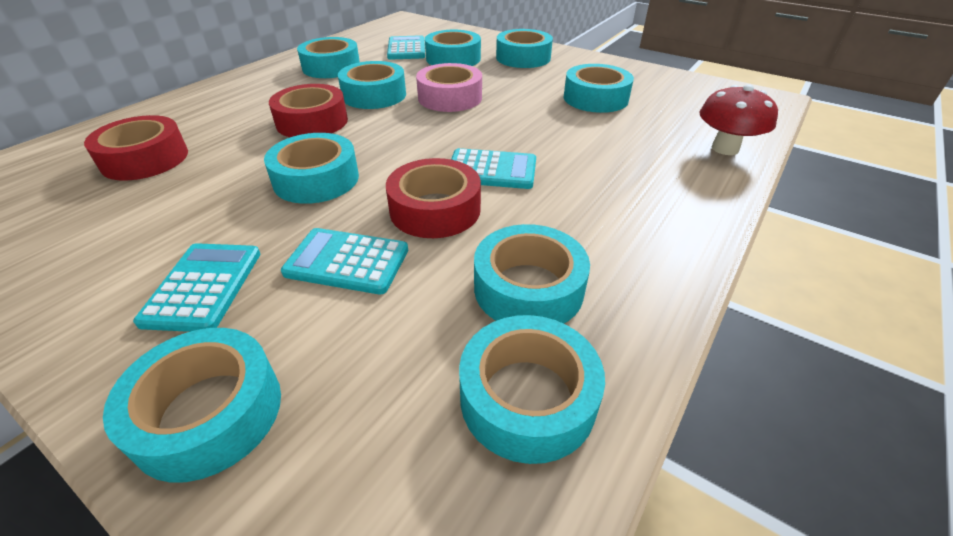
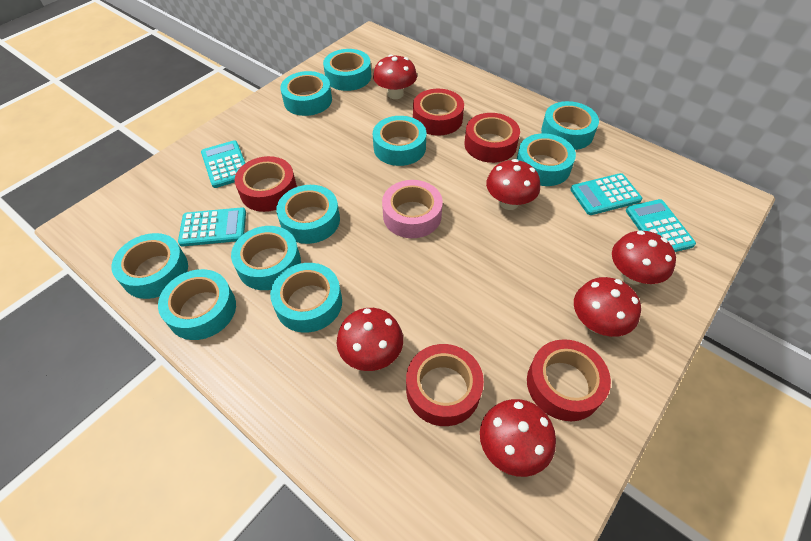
red mushroom: [699,84,778,155] = 1 -> [337,308,403,371] [373,54,417,99] [480,399,556,477] [486,159,540,210] [574,277,641,337] [612,230,676,285] = 6
red tape: [84,115,188,180] [269,84,348,137] [386,158,481,238] = 3 -> [235,156,297,212] [406,344,484,426] [413,89,464,136] [464,113,520,163] [527,339,611,421] = 5
turquoise tape: [103,328,281,483] [264,133,359,204] [297,37,360,78] [338,61,406,109] [425,30,481,66] [459,315,605,464] [474,224,590,324] [496,29,553,68] [564,64,634,113] = 9 -> [112,233,188,299] [158,269,236,340] [231,226,301,290] [270,263,342,333] [276,185,340,244] [280,71,332,116] [323,49,371,91] [373,116,426,166] [517,133,576,186] [541,101,599,150] = 10

